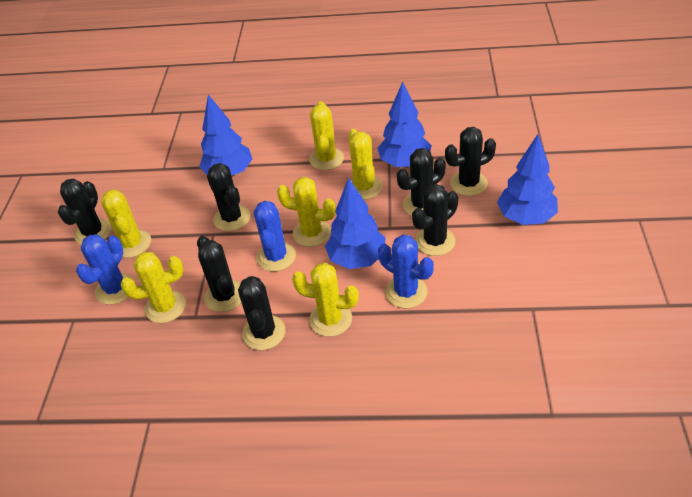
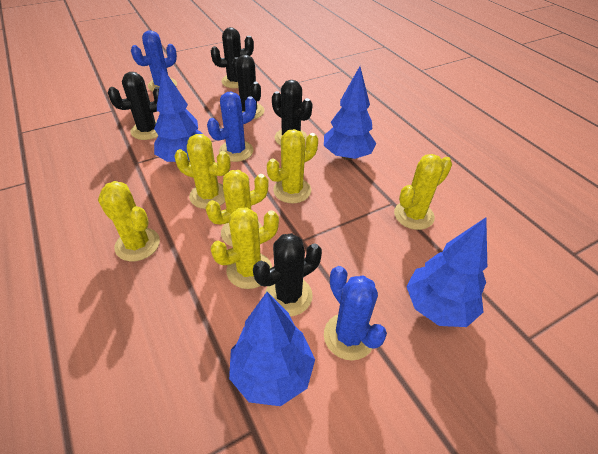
black cactus: [58,179,112,245] [197,236,241,312] [207,163,250,231] [238,276,285,350] [397,148,446,216] [412,184,458,256] [445,127,496,196] = 7 -> [108,72,159,140] [211,27,254,88] [232,55,265,120] [253,233,322,316] [272,80,313,145] = 5

